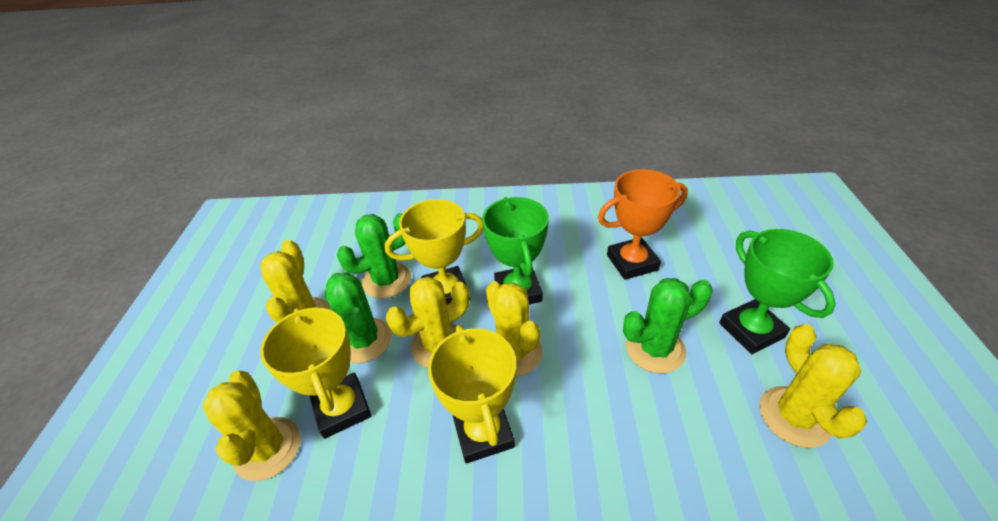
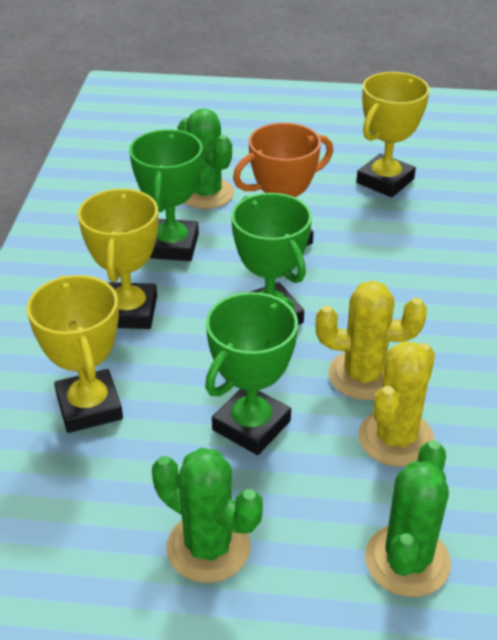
green trophy: [482,197,549,304] [719,229,836,354] = 2 -> [129,129,203,261] [205,292,298,455] [231,193,312,325] = 3
yellow cactus: [202,371,301,481] [260,240,331,322] [386,276,470,368] [486,281,543,376] [759,324,867,448] = 5 -> [316,281,427,400] [358,341,435,467] = 2

